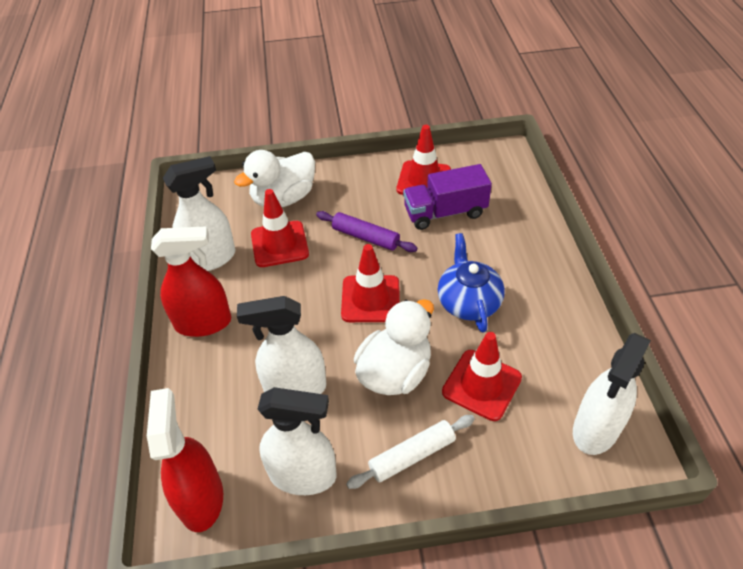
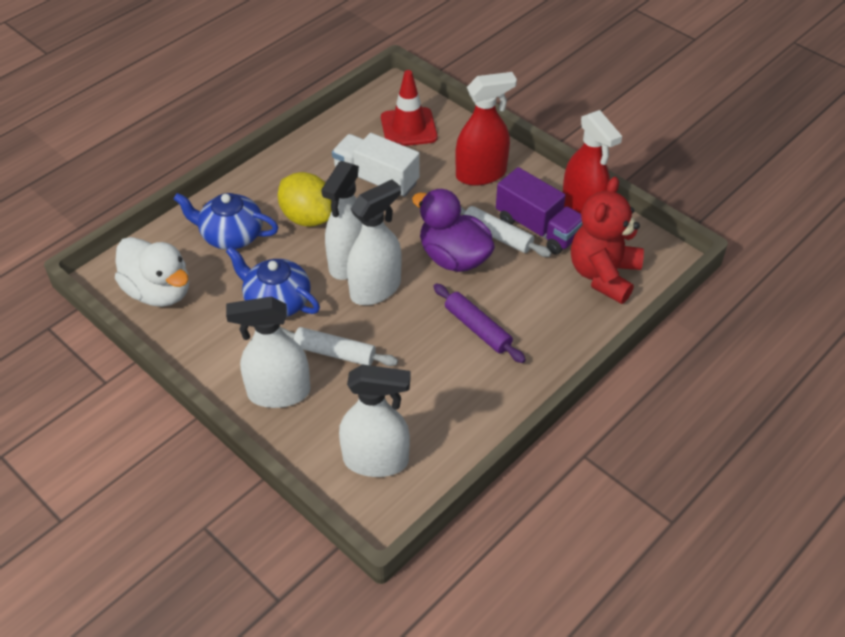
blue teapot: [438,233,505,333] = 1 -> [173,193,279,250] [226,246,320,317] = 2
purple duck: none = 0 -> [412,189,495,272] = 1
red teddy bear: none = 0 -> [571,177,644,304] = 1
red traffic cone: [251,189,309,267] [341,244,400,322] [397,125,451,195] [442,332,522,421] = 4 -> [381,70,438,146] = 1
white duck: [234,150,315,207] [354,299,434,395] = 2 -> [115,237,189,307] = 1
white rolling pin: [346,415,475,489] = 1 -> [281,327,398,366] [460,206,551,257] = 2
white truck: none = 0 -> [332,133,420,197] = 1
yellow lemon: none = 0 -> [278,172,332,227] = 1

